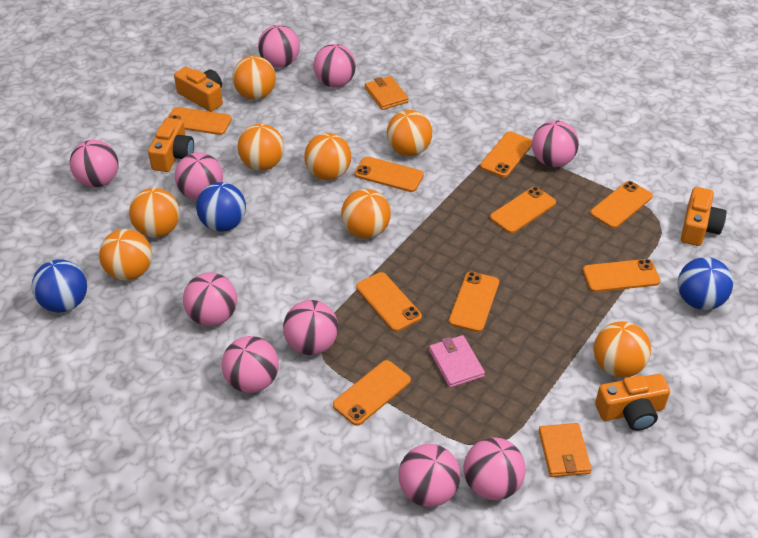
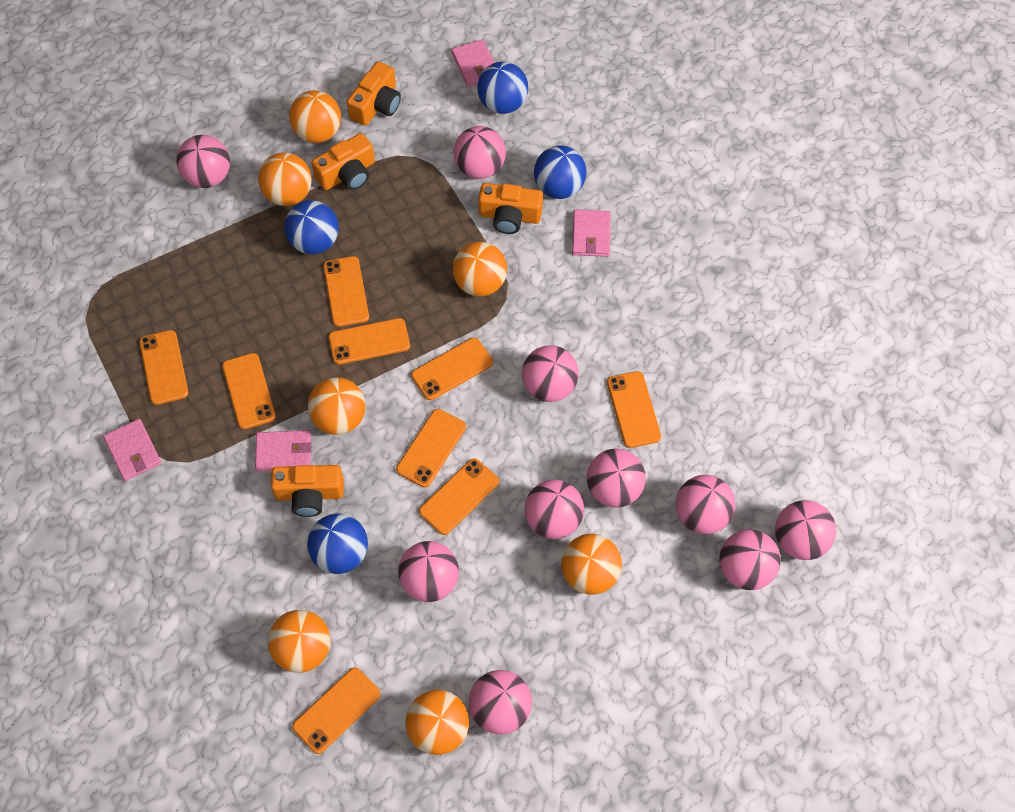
blue ball: [32,259,87,313] [196,182,246,232] [678,257,733,310] = 3 -> [284,200,339,254] [307,514,368,574] [477,62,528,114] [534,145,587,199] = 4
orange ball: [99,229,152,281] [129,188,180,238] [232,56,276,100] [237,124,284,170] [304,133,351,180] [341,189,391,239] [387,110,432,156] [594,321,651,378] = 8 -> [258,153,312,206] [268,610,330,673] [289,90,341,143] [308,377,366,435] [405,690,469,755] [453,242,507,296] [561,534,622,595] = 7
orange wallet: [365,76,409,110] [539,423,592,477] = 2 -> none = 0
pink wallet: [429,335,485,388] = 1 -> [103,419,161,481] [255,430,311,472] [451,39,495,87] [572,210,611,257] = 4

